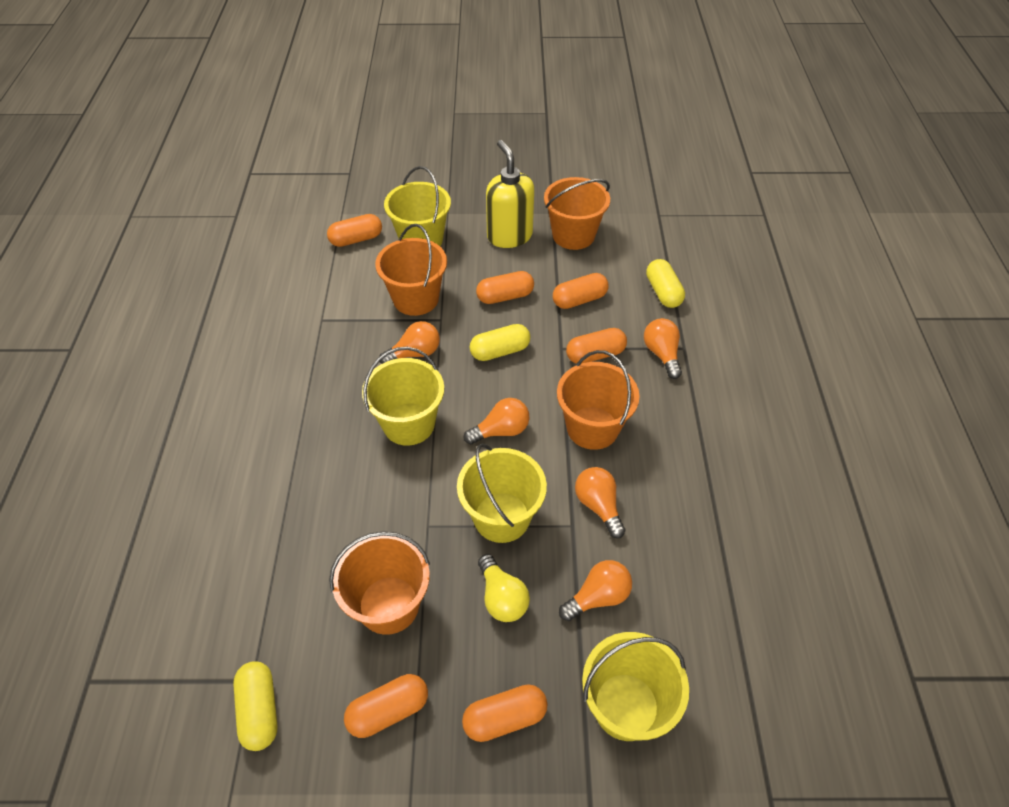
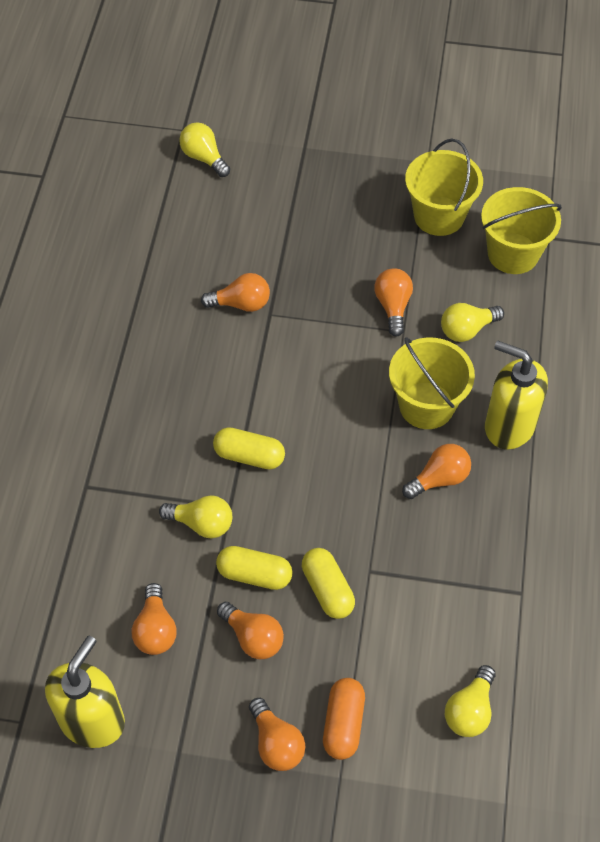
orange bucket: [329,531,430,635] [375,224,447,316] [544,177,610,250] [557,350,640,450] = 4 -> none = 0
orange capsule: [327,214,382,247] [344,674,428,738] [462,684,548,742] [476,271,534,304] [553,273,609,309] [566,328,627,364] = 6 -> [323,678,365,760] = 1
orange light bulb: [379,321,440,364] [464,398,529,444] [559,560,632,621] [575,467,626,538] [644,318,682,379] = 5 -> [132,583,177,655] [201,273,270,312] [217,602,284,659] [249,698,305,771] [374,268,413,337] [402,444,471,499] = 6
yellow bucket: [362,347,444,446] [384,166,451,246] [457,443,547,543] [582,632,689,741] = 4 -> [389,337,475,429] [405,138,483,236] [481,187,562,274] = 3
yellow light bulb: [478,554,530,622] = 1 -> [159,495,232,538] [179,122,230,177] [441,303,504,342] [445,665,495,737] = 4
yellow soap dispenser: [486,140,534,248] = 1 -> [45,636,125,748] [485,341,548,449] = 2

